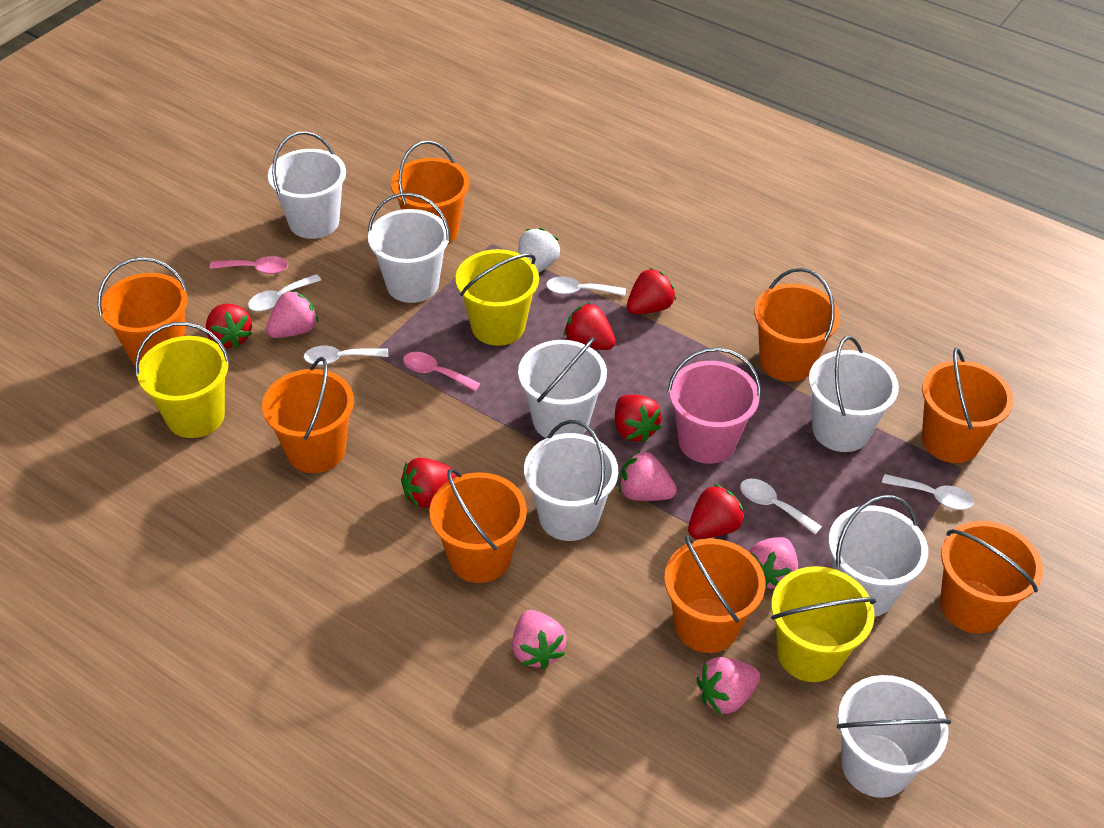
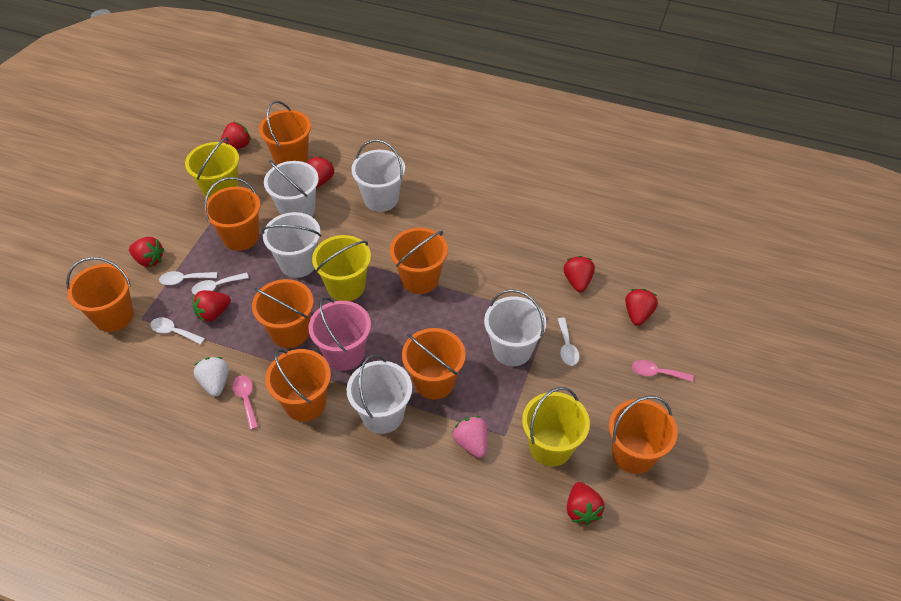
pink strawberry: [266,290,319,338] [512,610,567,669] [619,451,677,501] [696,657,760,715] [749,537,798,589] = 5 -> [452,416,488,458] = 1
red strawberry: [206,304,252,349] [401,458,458,508] [564,302,616,350] [615,395,662,443] [627,268,676,314] [688,484,745,539] = 6 -> [129,237,164,267] [193,290,231,322] [220,121,251,149] [307,156,335,188] [564,256,595,292] [567,482,605,525] [625,289,658,326] = 7
white bucket: [268,131,346,239] [368,193,450,303] [518,337,607,438] [524,420,618,541] [808,336,899,452] [828,495,928,617] [837,675,951,798] = 7 -> [261,212,321,278] [264,160,319,217] [347,355,412,434] [351,140,405,212] [484,289,546,366] = 5
white spoon: [248,274,321,311] [304,346,388,365] [546,276,626,296] [740,479,822,535] [882,474,973,510] = 5 -> [150,317,205,345] [159,271,217,285] [192,273,249,295] [558,318,580,366] = 4

